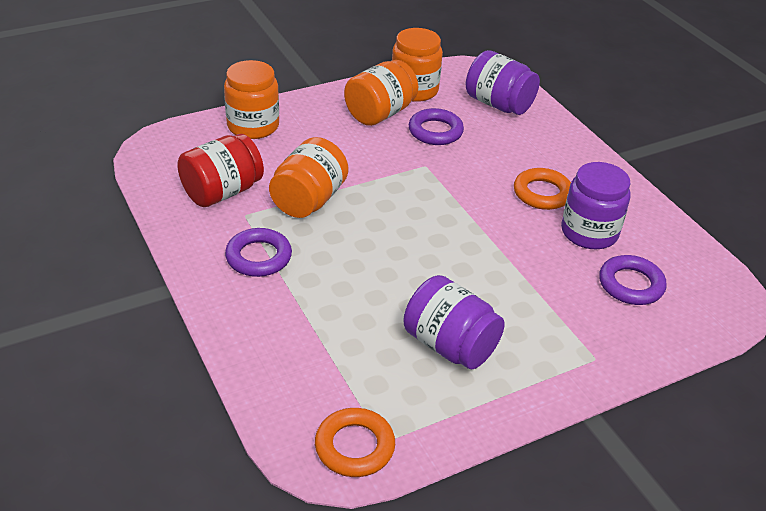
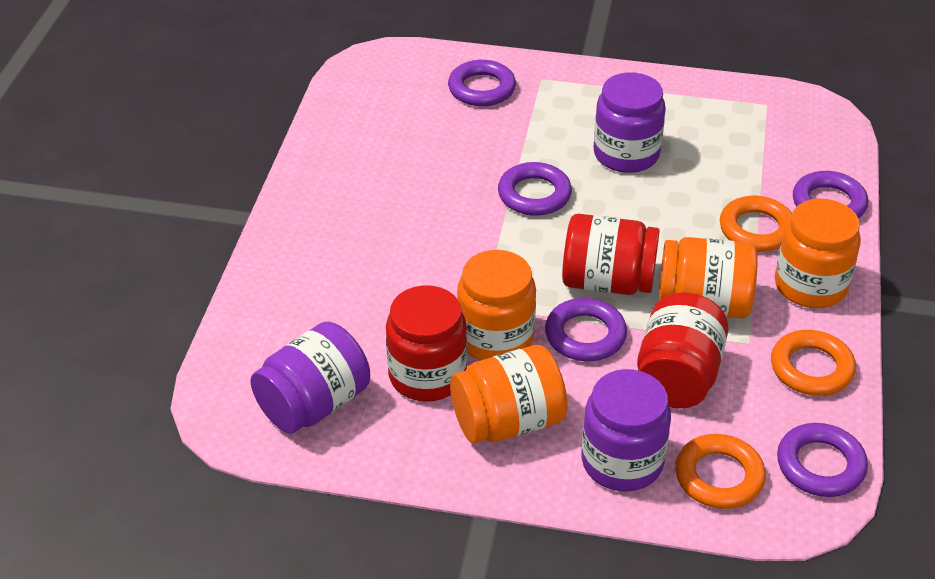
orange ring: [315,408,395,477] [514,168,571,210] = 2 -> [675,434,766,509] [720,196,792,251] [771,330,856,396] = 3
purple ring: [225,228,292,277] [409,108,464,145] [599,255,667,305] = 3 -> [448,60,516,106] [498,162,572,216] [545,298,627,361] [777,423,868,497] [793,171,868,219] = 5
red jar: [177,134,264,207] = 1 -> [386,285,467,402] [562,214,660,295] [637,292,729,408] = 3

